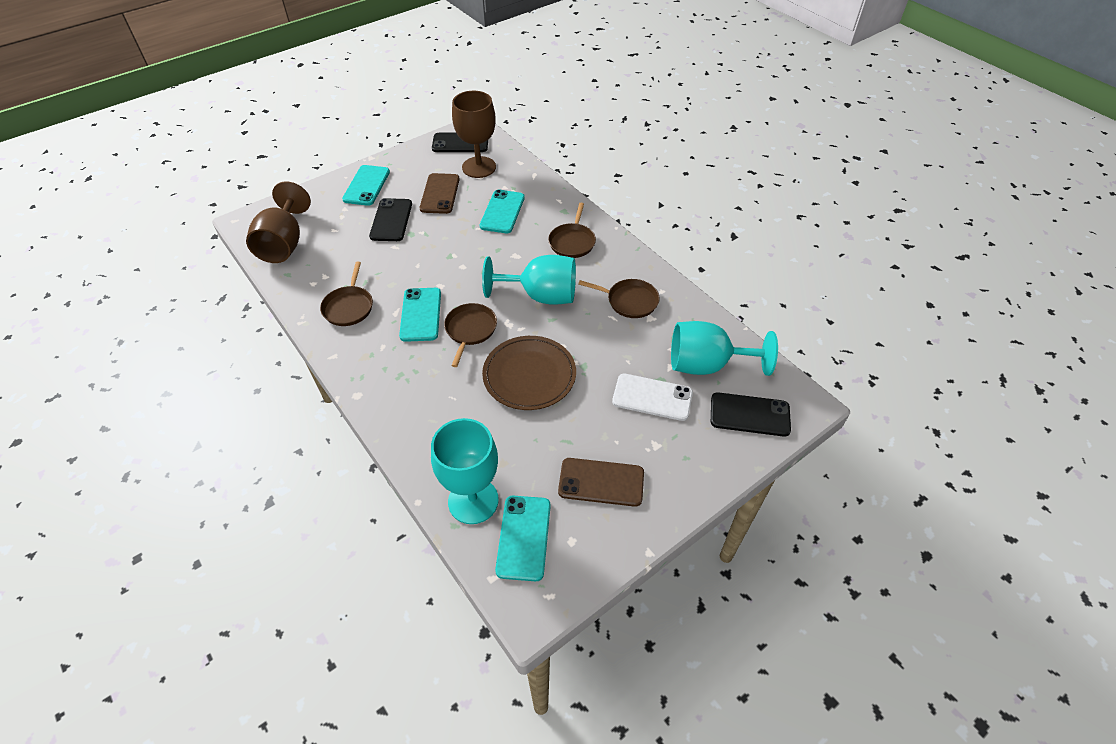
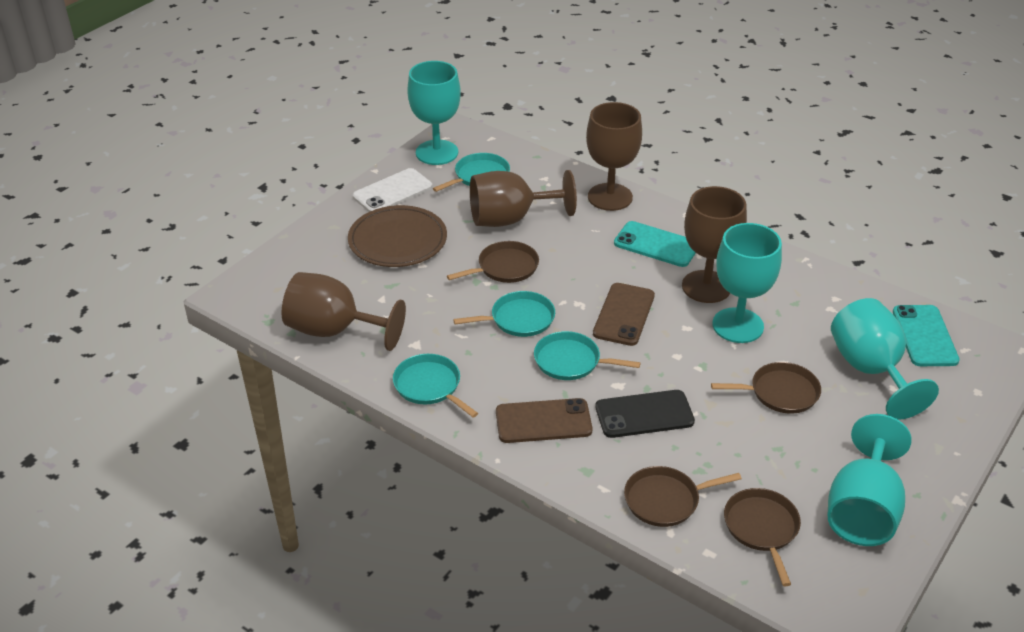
black phone: [369,198,412,241] [432,133,488,152] [711,392,791,437] = 3 -> [595,390,695,438] = 1
brown goblet: [246,182,311,263] [452,91,496,178] = 2 -> [282,272,406,351] [470,170,577,227] [586,102,642,211] [682,186,747,303] = 4
turquoise goblet: [431,418,499,524] [482,255,576,305] [671,321,778,376] = 3 -> [407,61,461,165] [712,223,782,343] [828,414,911,546] [831,298,939,420] = 4
turquoise pan: none = 0 -> [393,354,478,418] [433,153,510,192] [453,291,555,337] [534,331,641,380] = 4
turquoise phone: [342,165,390,206] [399,288,441,342] [480,189,525,233] [495,496,551,582] = 4 -> [614,221,696,267] [893,305,960,366] = 2

